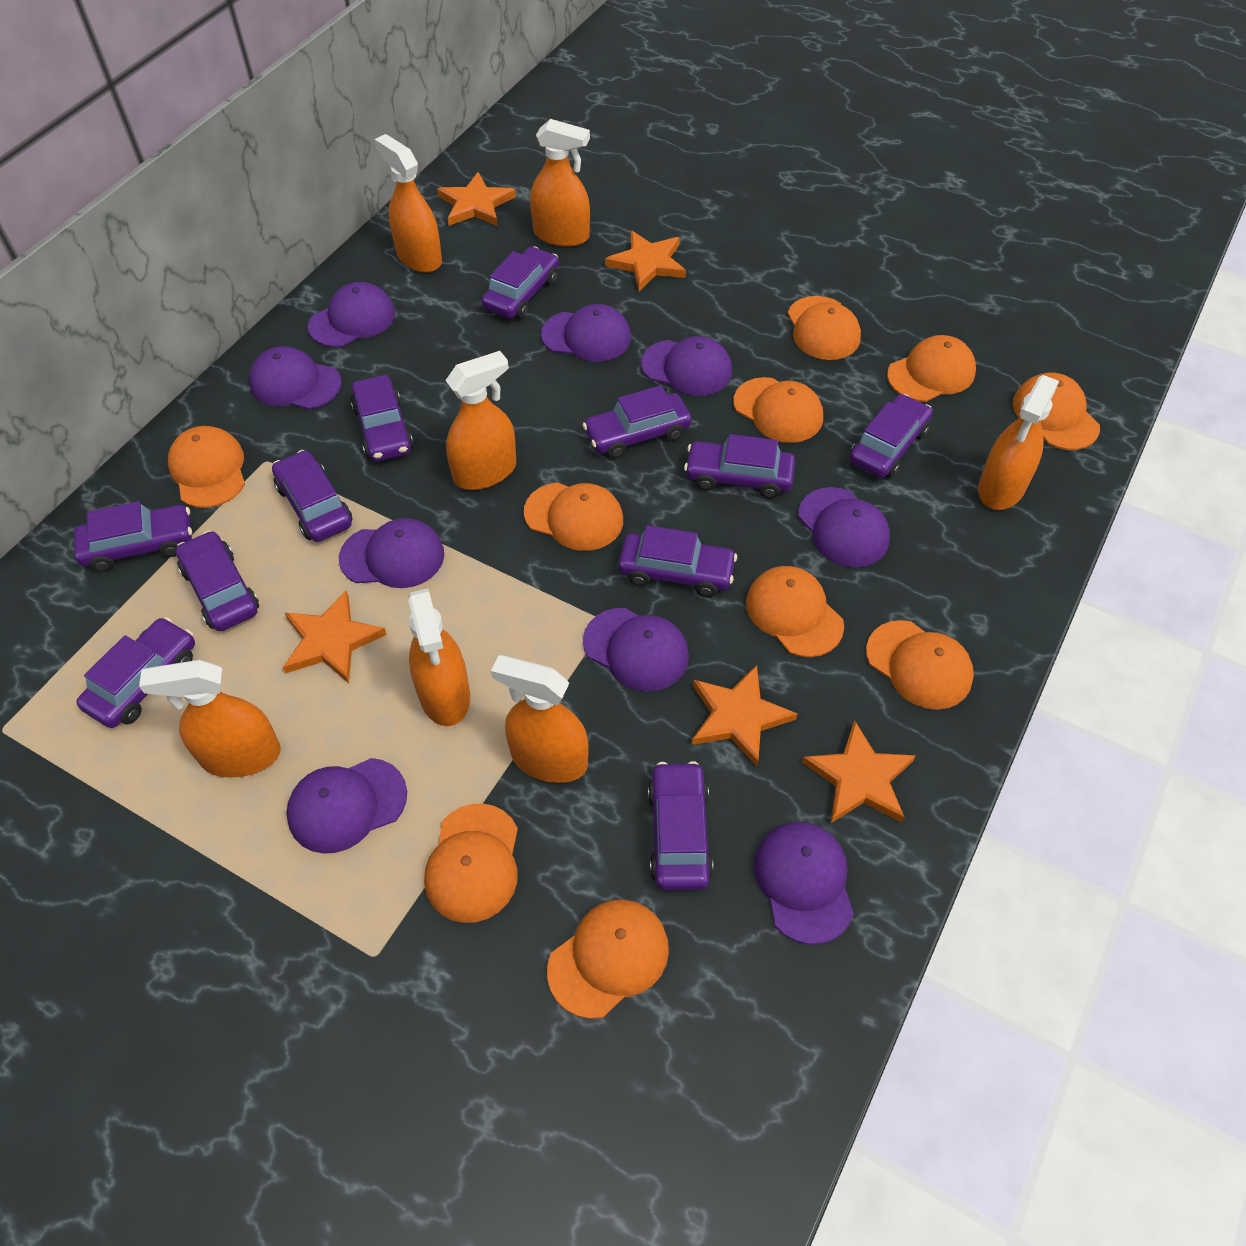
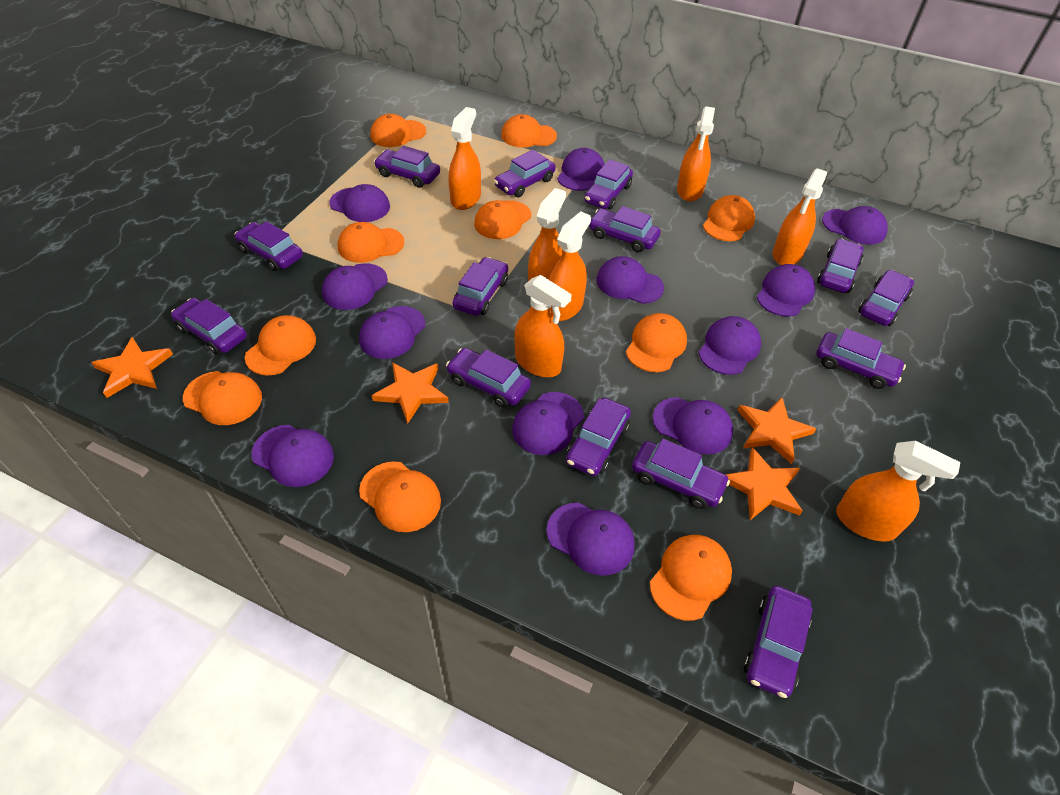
orange star: [283,591,387,683] [437,172,516,226] [605,231,686,291] [692,665,798,766] [802,720,916,823] = 5 -> [91,337,173,398] [372,362,449,424] [726,447,803,520] [737,397,816,464] = 4
purple cap: [249,346,342,410] [286,758,407,854] [308,282,395,347] [339,518,444,588] [541,304,631,362] [583,608,689,691] [641,336,732,396] [754,822,854,945] [798,487,890,567] = 9 -> [252,425,334,487] [322,263,388,310] [329,184,390,222] [359,306,425,359] [512,392,584,455] [546,502,635,576] [557,148,605,191] [597,256,664,304] [653,397,733,455] [699,316,761,375] [757,264,815,317] [822,206,888,245] = 12
purple car: [74,501,192,572] [76,617,195,728] [176,531,259,631] [272,450,352,542] [351,375,413,462] [482,246,559,319] [582,385,692,458] [618,525,737,597] [648,761,713,890] [684,434,795,499] [849,394,933,478] = 11 -> [171,298,247,355] [235,221,303,271] [374,146,440,188] [446,348,531,407] [452,257,508,316] [494,150,556,197] [566,398,631,476] [584,159,633,210] [589,206,661,252] [632,439,730,509] [744,586,813,698] [816,328,906,389] [817,238,864,293] [858,270,914,326] = 14

